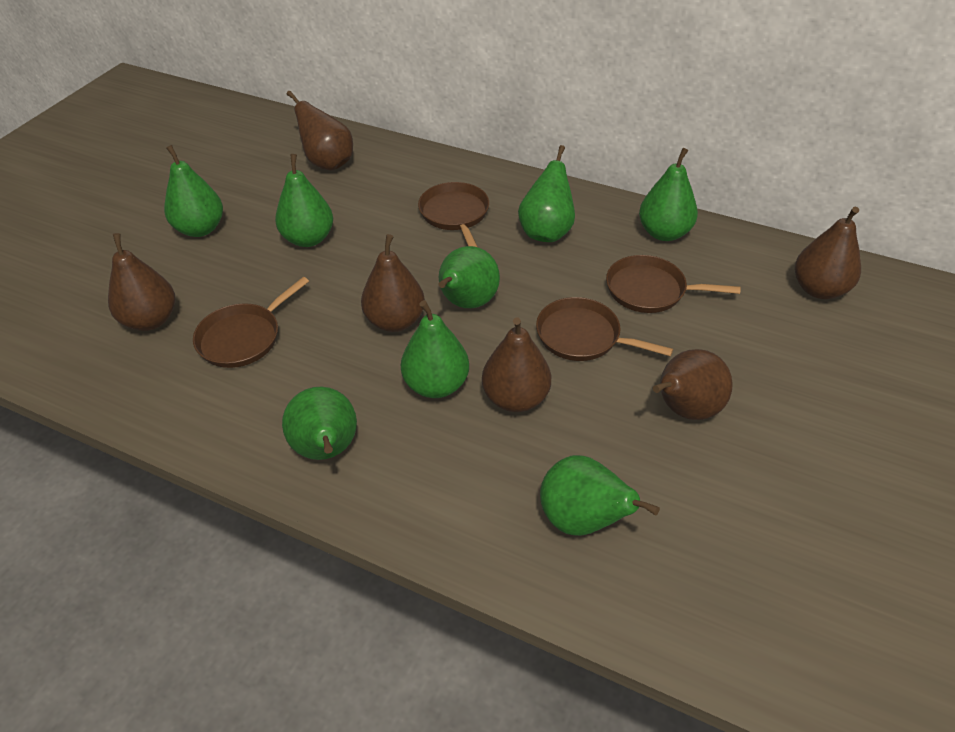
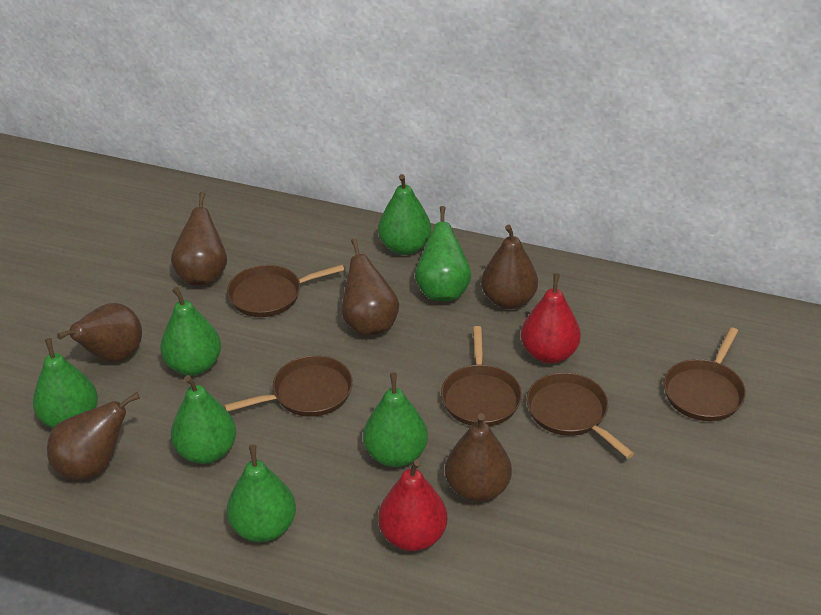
brown pan: [193,277,309,368] [418,182,489,247] [536,297,673,361] [606,255,741,313] = 4 -> [224,355,353,417] [227,265,344,317] [441,326,522,427] [526,372,634,458] [664,327,746,421] = 5
green pear: [164,145,223,237] [275,154,333,247] [282,386,357,460] [401,300,469,398] [438,246,500,308] [518,145,575,242] [540,455,660,536] [639,148,698,241] = 8 -> [33,338,98,428] [160,287,221,376] [171,375,236,464] [227,445,296,542] [363,372,428,467] [378,174,432,255] [415,206,471,301] = 7
red pear: none = 0 -> [378,459,447,551] [521,273,581,364] = 2

